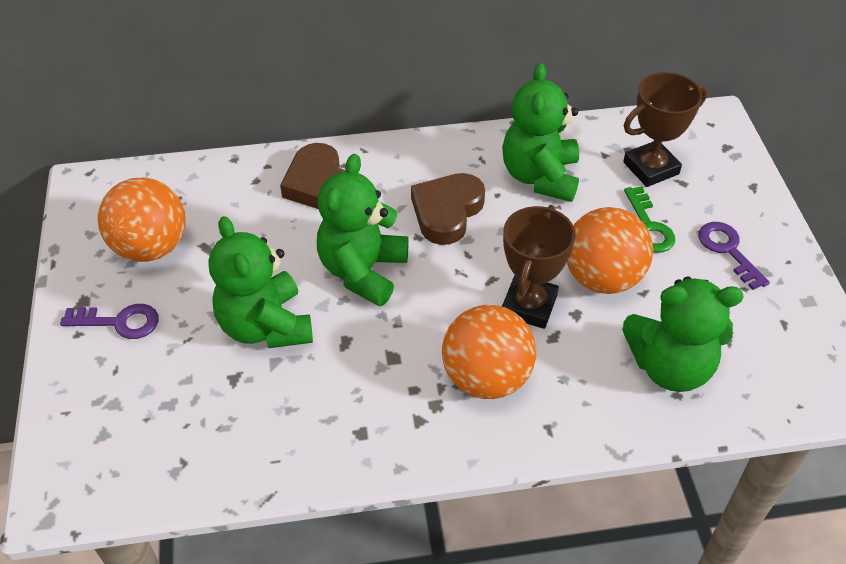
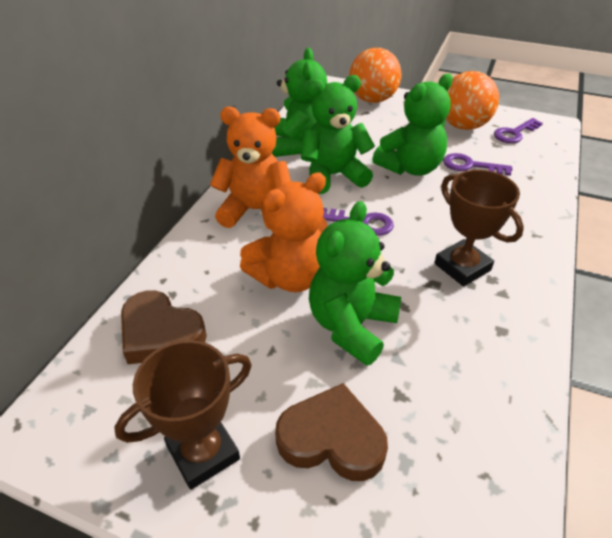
green key: [624,186,675,253] = 1 -> none = 0
orange ball: [98,177,186,262] [442,305,536,399] [567,207,653,294] = 3 -> [349,48,402,103] [446,71,499,130] = 2
orange teddy bear: none = 0 -> [210,107,291,229] [240,172,327,292] = 2
purple key: [60,304,158,339] [699,222,770,290] = 2 -> [323,208,394,236] [443,153,512,176] [494,118,543,143] = 3

